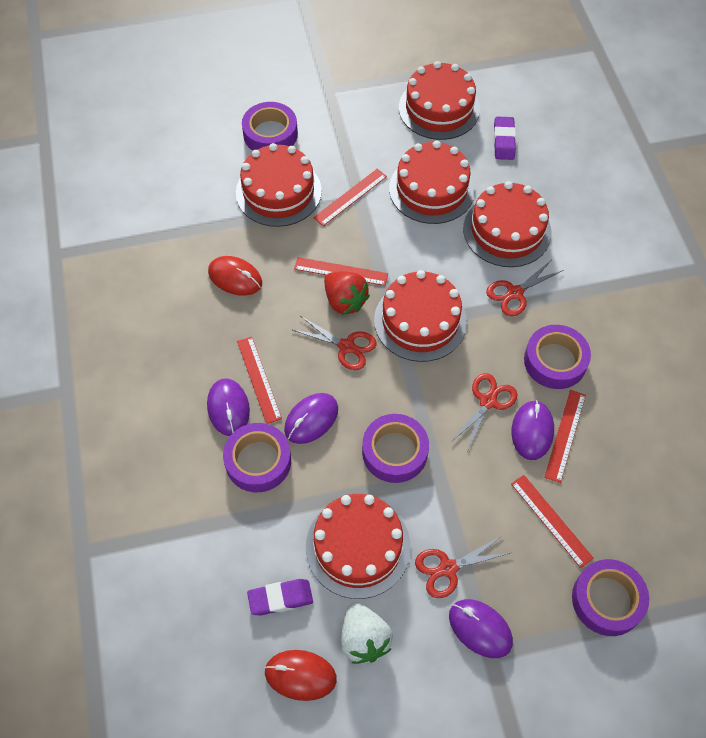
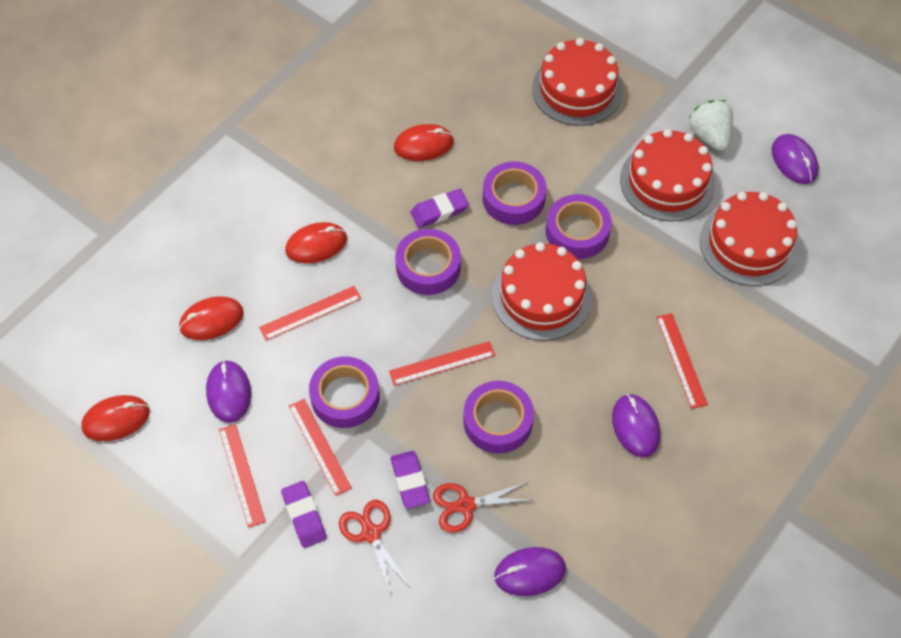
purple eraser: [247,579,313,616] [494,117,516,160] = 2 -> [281,481,327,548] [391,451,430,509] [410,189,469,228] = 3
red cake: [236,143,322,227] [306,494,411,599] [374,270,467,362] [389,141,475,224] [399,61,480,140] [463,181,552,267] = 6 -> [492,242,592,341] [532,38,623,126] [620,129,715,222] [700,192,798,286] = 4
red mouse: [208,256,262,296] [264,650,337,701] = 2 -> [81,395,150,441] [179,296,244,340] [285,222,347,264] [394,124,454,161] = 4
red scissors: [293,316,377,370] [415,535,510,598] [451,373,518,451] [486,261,563,316] = 4 -> [339,500,410,595] [433,482,533,533] = 2
red strawberry: [324,271,370,315] = 1 -> none = 0

